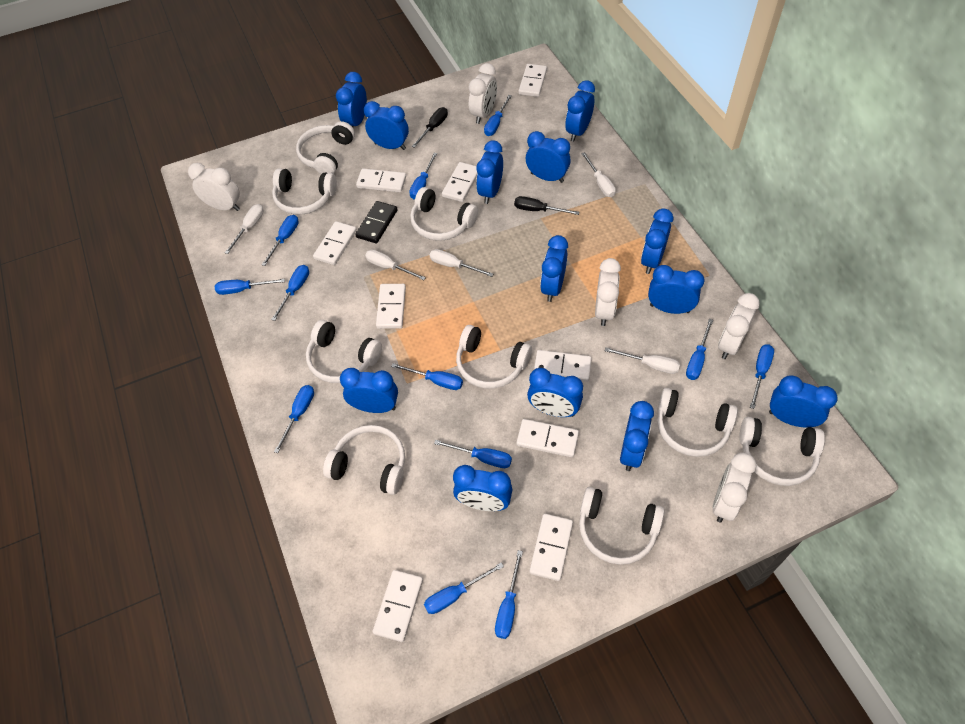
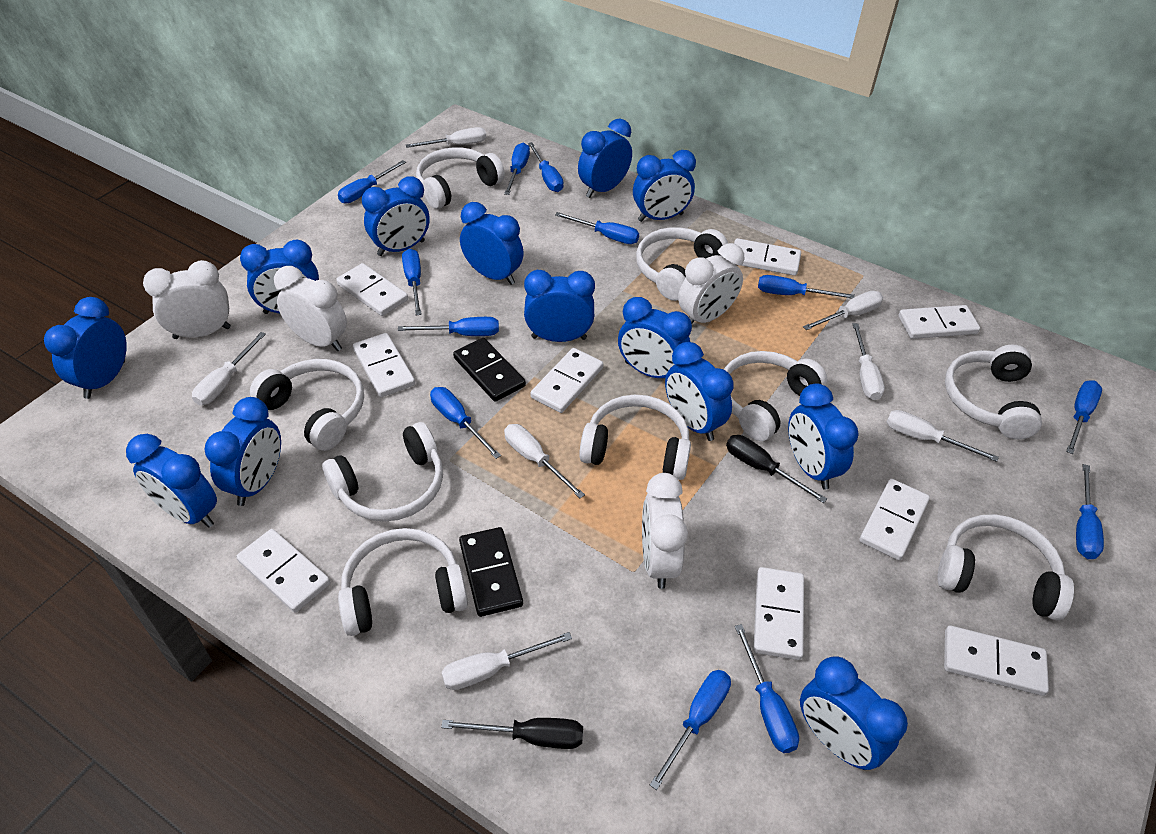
black domino: [355,201,398,244] = 1 -> [453,338,526,402] [459,527,523,617] = 2
white clock: [188,163,240,211] [469,63,497,124] [595,258,621,326] [712,453,757,523] [718,293,760,359] = 5 -> [143,260,231,339] [274,266,347,351] [642,473,688,589] [678,243,744,323] = 4
white screwdriver: [225,204,264,254] [365,250,426,280] [430,249,493,277] [581,152,616,197] [605,347,680,374] = 5 -> [192,332,266,405] [406,127,486,148] [441,632,572,690] [504,424,585,498] [803,291,883,330] [852,323,885,400] [887,410,999,462] = 7

